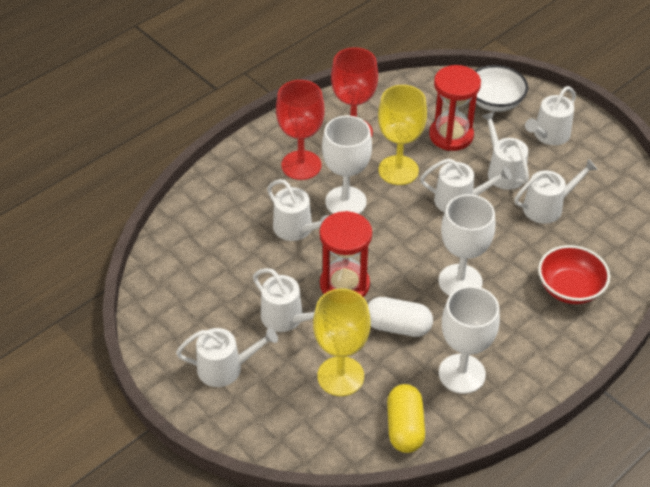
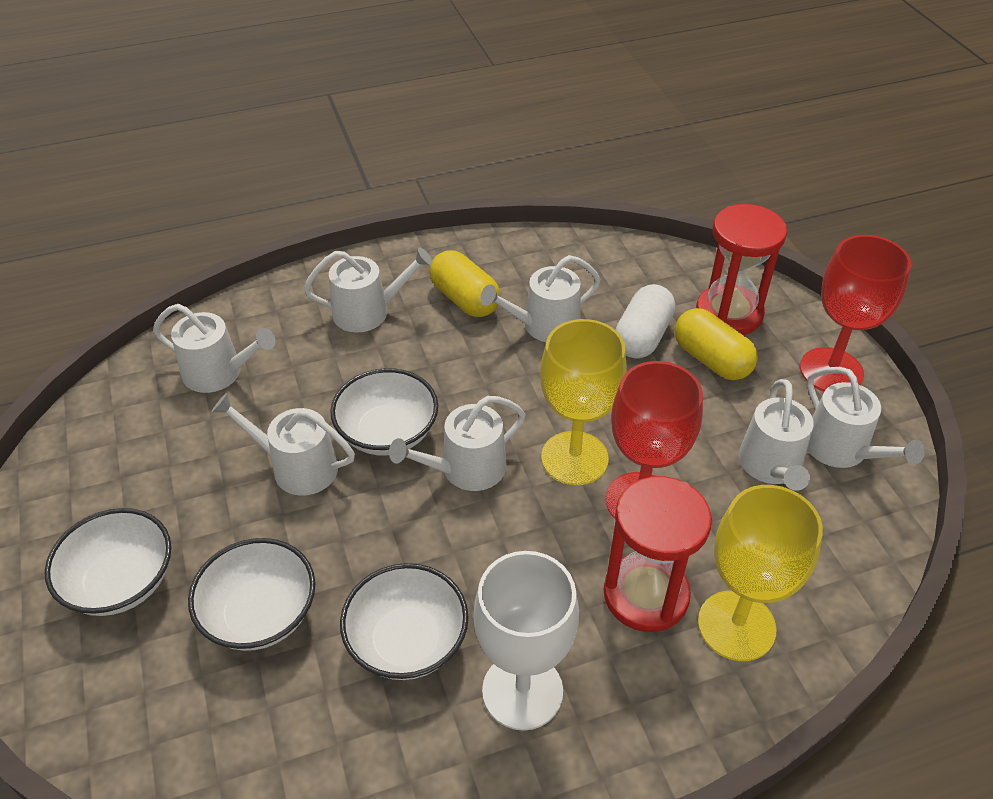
red bowl: [538,245,610,304] = 1 -> none = 0
white bowl: [475,65,528,112] = 1 -> [45,508,171,616] [188,538,315,651] [330,368,438,456] [340,563,468,680] = 4
white goblet: [322,116,372,214] [438,194,495,296] [439,286,500,394] = 3 -> [473,551,579,731] = 1
yellow capsule: [387,384,425,453] = 1 -> [429,251,501,317] [675,308,758,380] = 2

